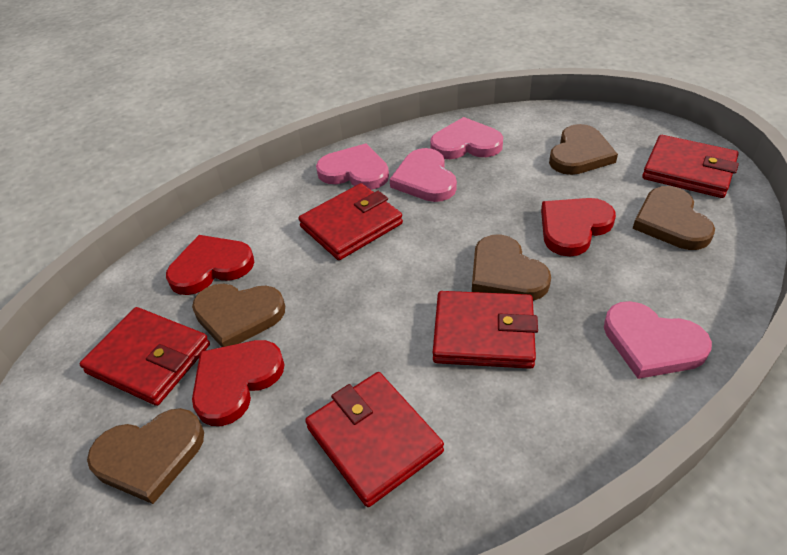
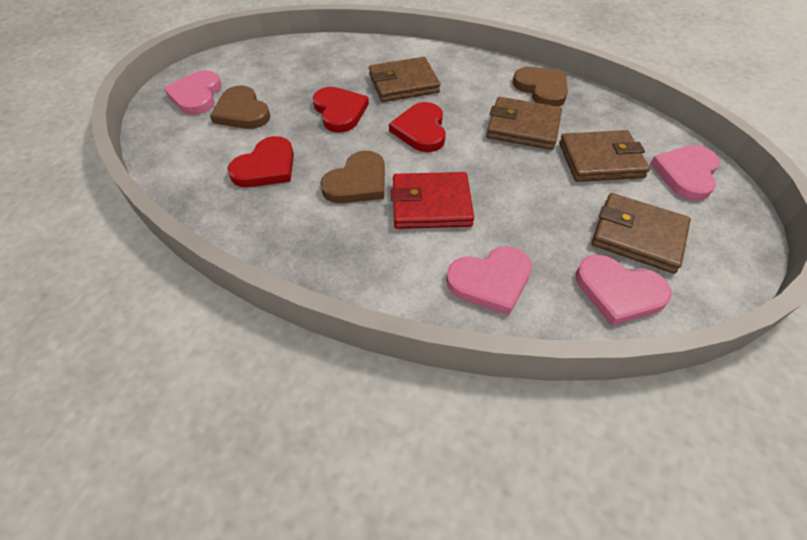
brown heart: [87,408,204,504] [192,284,285,347] [472,234,551,301] [549,124,618,175] [633,186,715,250] = 5 -> [210,86,270,129] [320,150,385,203] [513,67,568,107] = 3
brown wallet: none = 0 -> [369,57,440,102] [486,97,562,150] [559,130,650,182] [591,193,691,273] = 4
red wallet: [80,307,210,406] [298,183,403,260] [305,372,444,507] [433,291,538,369] [642,135,739,198] = 5 -> [391,172,474,229] = 1

